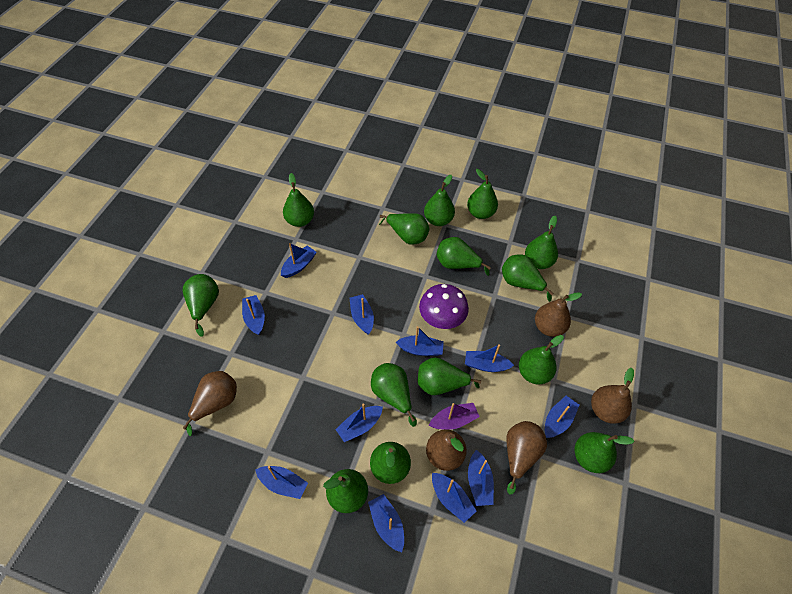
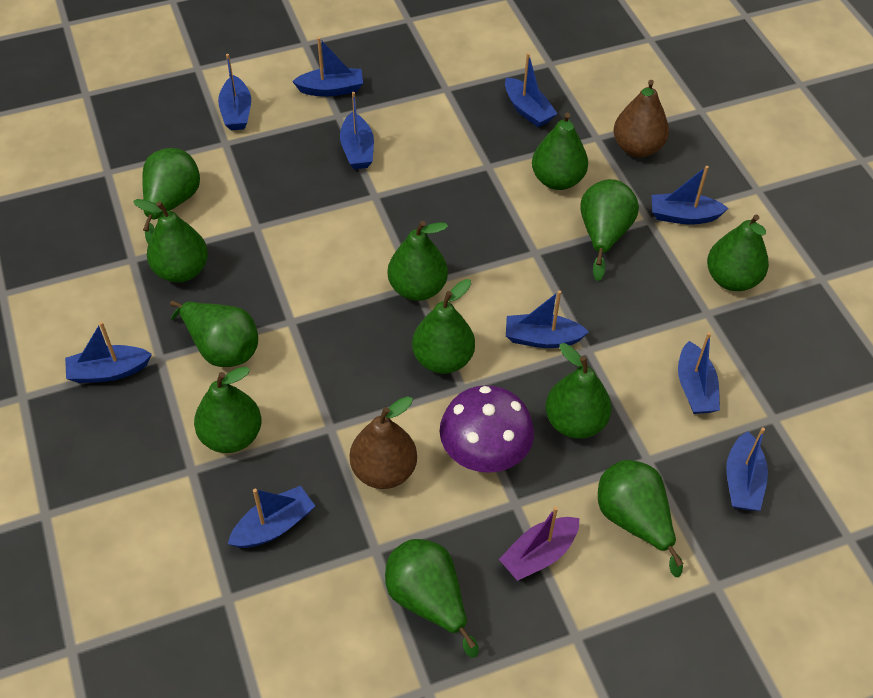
blue boat: [242,295,265,335] [255,466,308,499] [281,243,317,278] [335,404,383,442] [350,294,374,335] [368,494,404,552] [396,326,444,356] [432,473,476,523] [465,344,514,372] [468,450,494,506] [545,396,579,438] = 11 -> [65,322,152,383] [218,54,251,130] [228,486,315,548] [292,37,363,97] [340,92,374,169] [505,53,558,127] [506,290,589,348] [652,166,729,225] [678,332,720,414] [726,427,768,511] = 10
brown pear: [183,371,237,436] [426,429,467,471] [506,421,547,495] [535,292,582,337] [591,368,634,424] = 5 -> [350,396,417,489] [613,80,669,157] = 2
green pear: [183,274,219,337] [283,173,314,227] [323,469,368,513] [370,442,411,484] [371,363,417,427] [379,213,429,245] [418,357,481,395] [424,175,455,226] [437,237,491,276] [467,169,498,219] [502,255,554,302] [519,335,564,385] [525,216,558,269] [575,432,634,473] = 14 -> [133,199,208,282] [142,148,200,244] [170,300,258,367] [194,367,261,453] [385,539,479,658] [388,221,448,301] [412,279,475,374] [532,112,588,190] [545,343,612,439] [580,179,639,281] [598,460,683,577] [707,215,769,291] = 12

